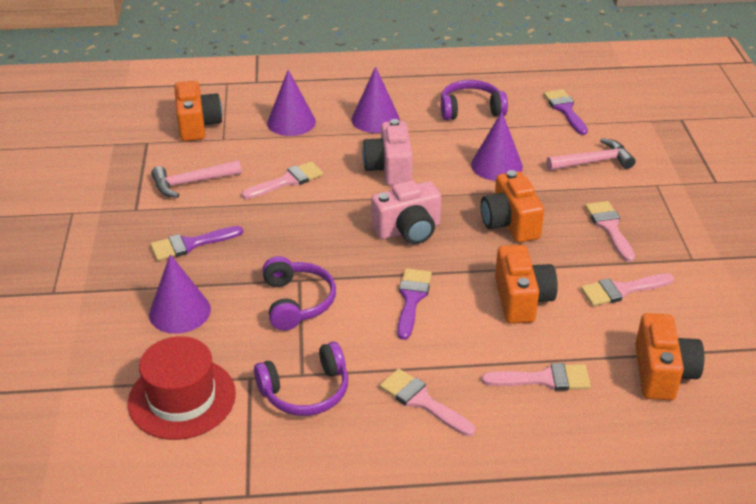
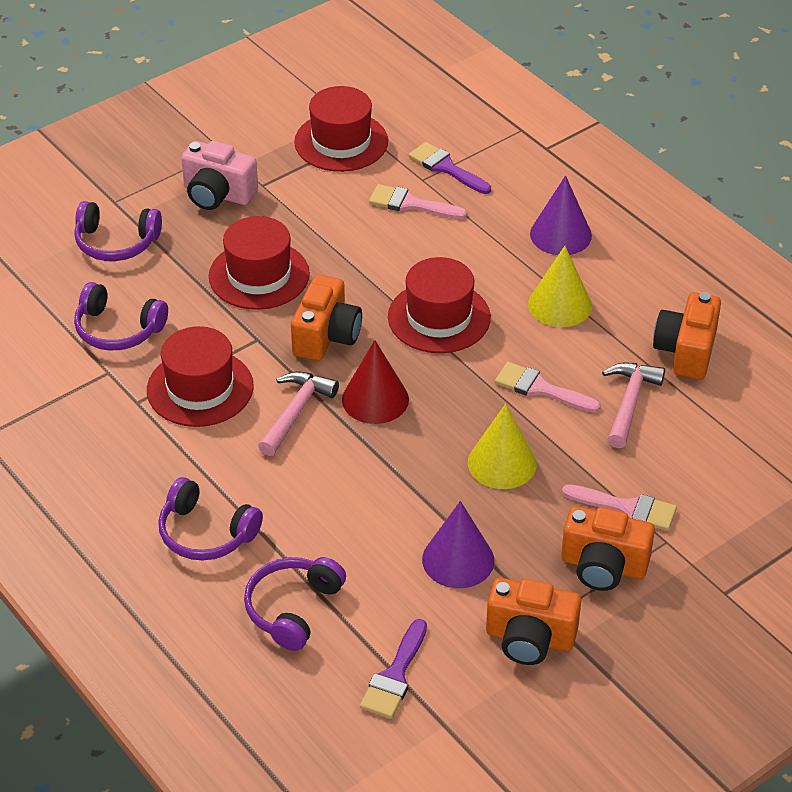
pink brush: [242,161,323,199] [380,369,475,436] [482,363,591,391] [581,273,674,306] [585,201,635,262] = 5 -> [369,184,467,219] [495,362,601,413] [562,484,677,531] = 3
pink camera: [362,119,413,186] [371,180,441,244] = 2 -> [181,141,258,210] = 1
purple brush: [150,226,243,261] [397,268,432,340] [544,89,588,135] = 3 -> [360,619,427,719] [408,142,491,194] = 2
purple cone: [149,254,211,334] [267,70,316,136] [351,67,400,133] [471,112,523,181] = 4 -> [422,501,494,588] [530,175,592,255] = 2
purple headphones: [254,342,348,416] [262,256,336,331] [441,80,508,120] = 3 -> [74,201,162,261] [74,282,168,350] [158,477,263,560] [244,557,346,651] = 4
red cone: none = 0 -> [342,340,409,424] = 1
red hat: [128,336,236,440] = 1 -> [147,326,254,427] [209,216,310,310] [294,86,388,172] [388,257,491,353] = 4
yellow cone: none = 0 -> [468,404,537,489] [528,246,592,327] = 2

